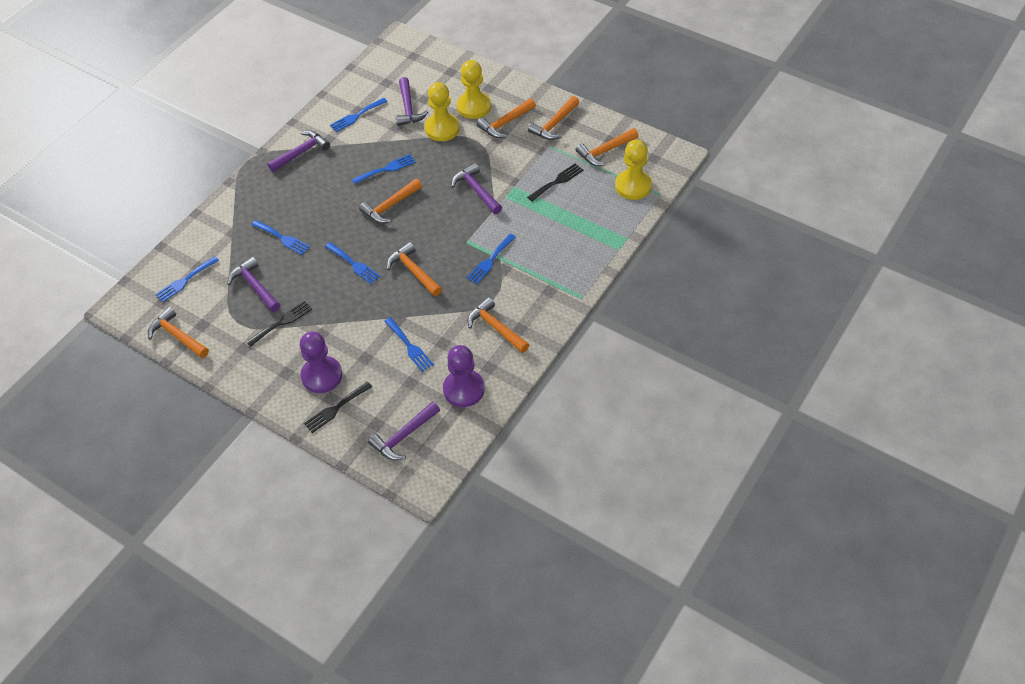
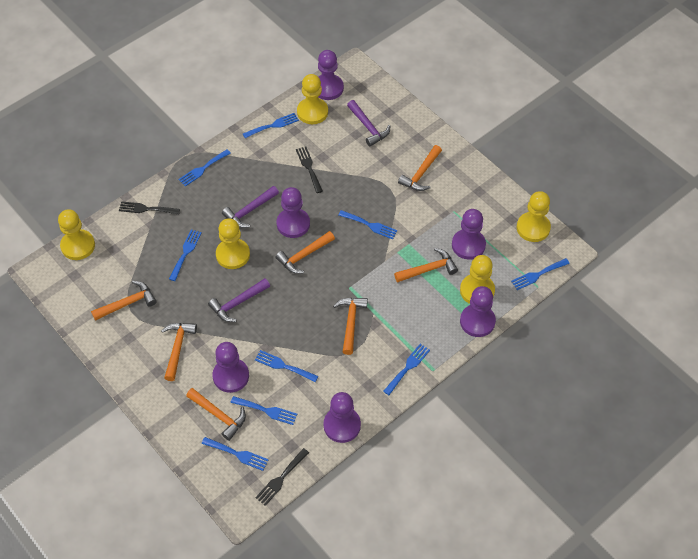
blue fork: [155,256,219,302] [251,220,310,255] [325,242,381,284] [330,98,387,132] [352,154,415,184] [384,317,434,372] [467,234,516,284] = 7 -> [169,229,202,281] [178,149,231,186] [202,437,269,471] [231,396,297,425] [243,113,299,138] [255,350,318,382] [338,210,397,239] [383,344,430,395] [511,258,570,290] = 9
purple hammer: [227,257,280,312] [267,130,330,172] [368,401,440,460] [396,77,428,126] [451,163,502,214] = 5 -> [208,278,270,322] [222,186,279,228] [347,100,390,147] = 3
purple pawn: [300,332,343,393] [443,345,485,407] = 2 -> [212,342,249,393] [276,187,310,238] [318,50,344,100] [324,392,361,443] [452,209,486,260] [460,286,496,337] = 6
yellow pawn: [425,82,460,141] [457,60,491,119] [615,139,652,200] = 3 -> [58,209,95,260] [216,218,250,269] [297,74,328,124] [460,255,495,304] [517,191,551,242] = 5

